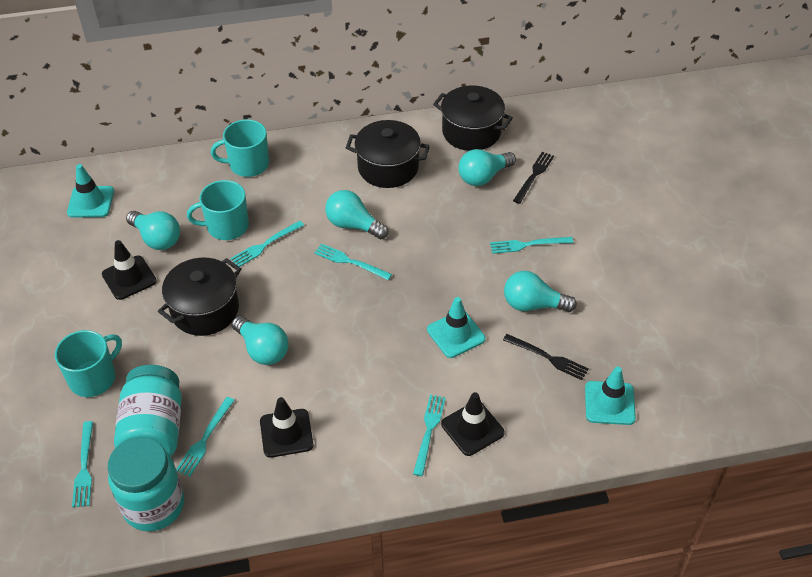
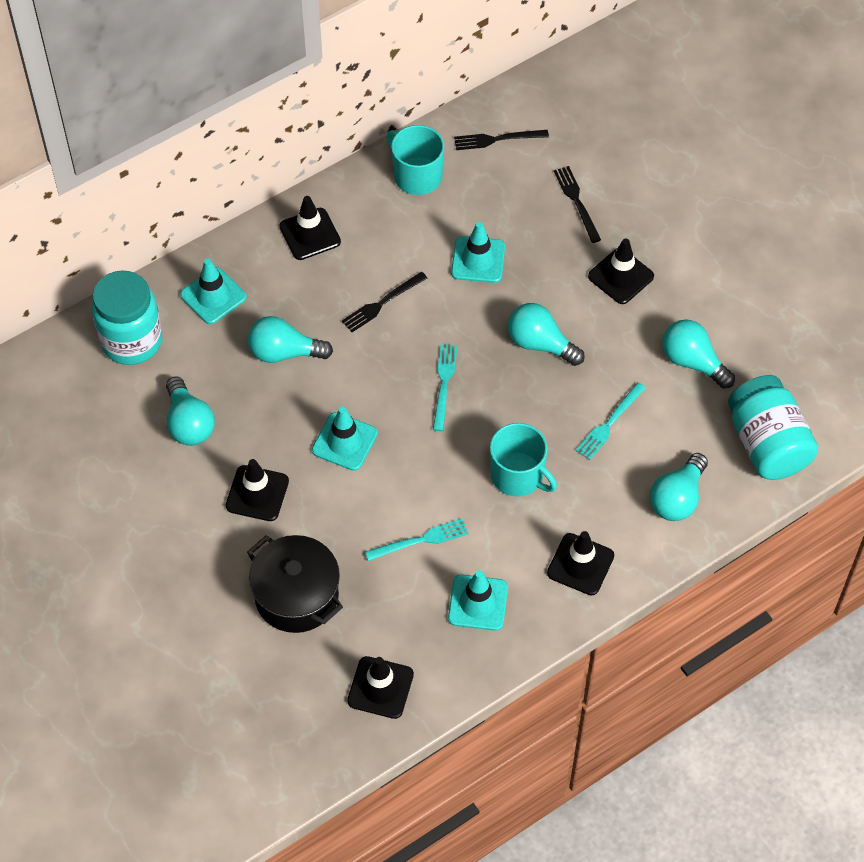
black fork: [503,334,589,380] [513,152,554,204] = 2 -> [342,272,427,332] [454,130,549,150] [554,166,601,243] = 3
black pot: [158,258,241,336] [346,120,430,188] [433,86,513,151] = 3 -> [247,535,343,633] = 1
black traffic cone: [102,240,157,300] [260,397,313,458] [441,392,505,456] = 3 -> [226,459,289,521] [279,196,341,260] [347,656,414,719] [547,531,614,595] [588,239,654,304] = 5
turquoise fork: [72,421,93,508] [177,397,235,477] [231,221,304,267] [314,244,392,280] [413,395,446,476] [490,237,573,254] = 6 -> [365,518,469,561] [433,344,458,431] [576,382,646,460] = 3
turquoise mug: [55,330,122,397] [187,180,249,240] [211,119,269,177] = 3 -> [386,125,444,195] [490,423,557,497] = 2
turquoise traffic cone: [67,164,114,217] [427,297,485,358] [585,367,636,425] = 3 -> [180,259,246,324] [312,406,378,471] [448,570,508,631] [451,222,505,283] = 4

